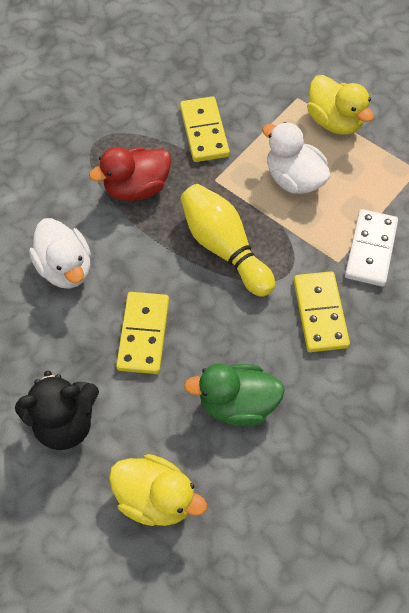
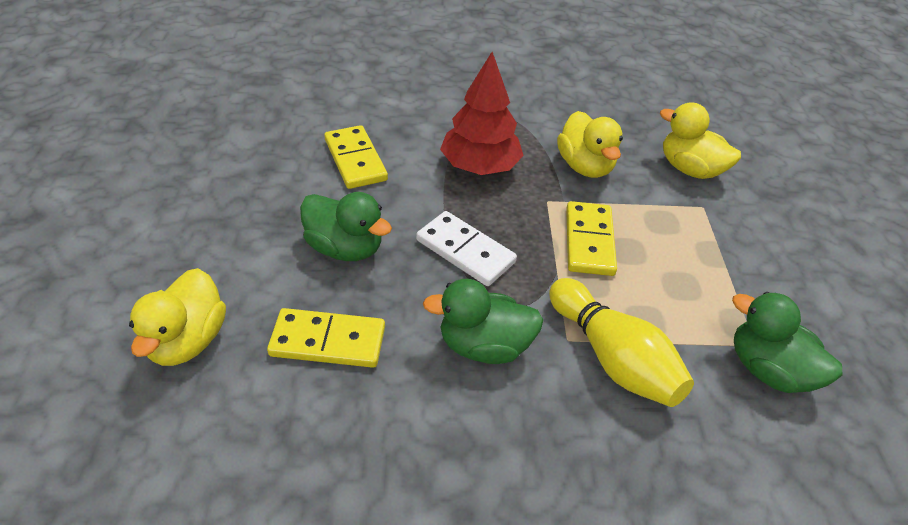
black teddy bear: [15,371,99,450] = 1 -> none = 0
green duck: [184,363,285,426] = 1 -> [300,192,392,261] [423,279,544,364] [732,292,843,393] = 3
red duck: [89,147,171,201] = 1 -> none = 0
red tree: none = 0 -> [440,52,524,175] = 1
white duck: [29,218,91,289] [262,122,331,194] = 2 -> none = 0
yellow duck: [109,454,207,526] [307,75,374,135] = 2 -> [129,268,226,366] [557,111,623,178] [660,102,741,179] = 3

